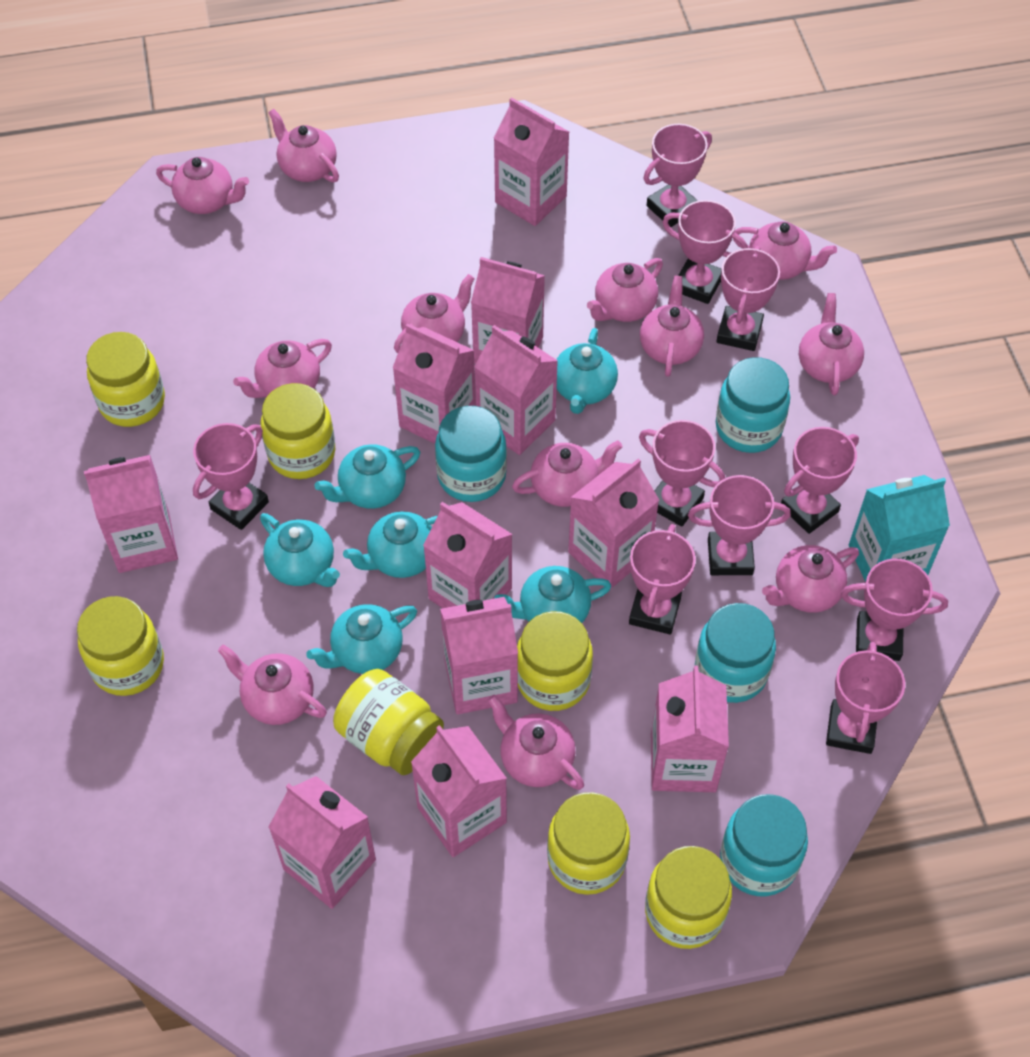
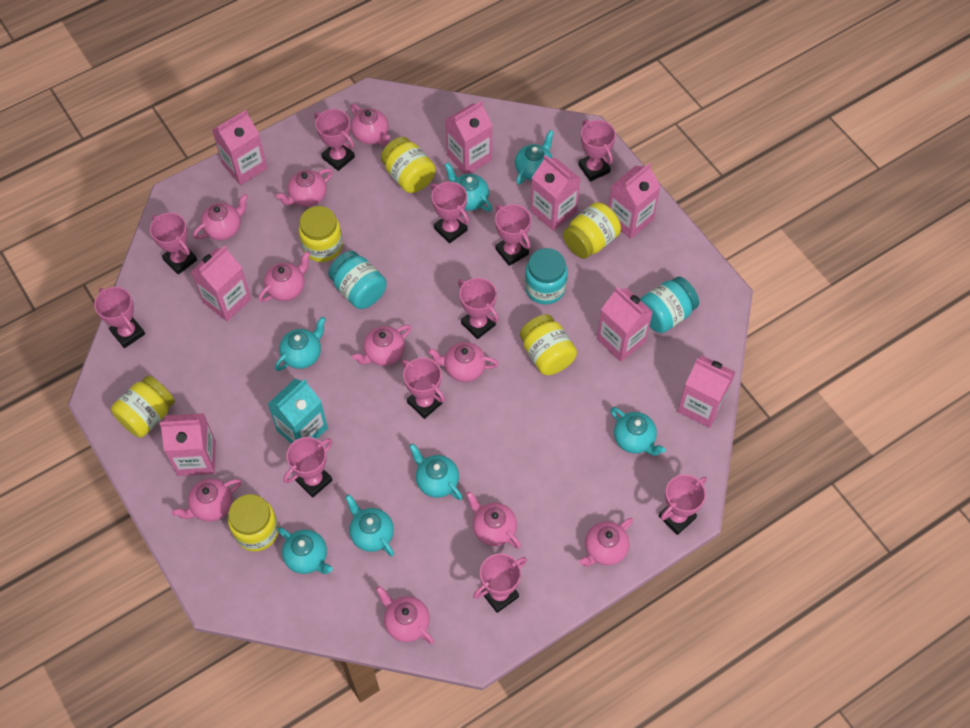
pink carton: [84,455,178,573] [269,776,376,909] [393,323,476,444] [411,725,507,857] [423,502,512,608] [440,597,518,714] [471,257,545,364] [474,325,558,455] [494,97,569,226] [568,459,659,588] [651,666,729,792] = 11 -> [160,413,216,476] [191,246,251,321] [212,110,267,185] [445,101,492,174] [530,155,581,231] [597,287,653,362] [609,163,661,239] [677,356,736,428] = 8
pink teapot: [156,157,249,214] [218,644,327,725] [233,339,332,398] [268,109,339,183] [394,274,475,353] [488,695,584,790] [512,440,623,507] [587,258,663,322] [640,276,704,377] [733,221,837,280] [762,545,859,613] [799,293,864,395] = 12 -> [172,478,241,522] [193,194,248,240] [258,251,310,302] [276,168,333,207] [351,104,390,146] [352,325,411,366] [376,586,434,644] [428,342,499,382] [466,491,521,549] [579,518,633,567] = 10
pink trophy: [193,423,269,530] [629,524,696,634] [639,420,725,527] [643,124,712,227] [662,200,748,304] [688,475,791,575] [716,246,780,351] [781,427,859,534] [826,642,905,754] [841,559,948,661] = 10 -> [94,287,145,348] [150,213,197,275] [283,437,332,498] [314,109,355,171] [401,358,445,419] [431,182,469,244] [458,278,499,339] [473,553,527,613] [495,204,531,266] [578,120,616,182] [658,475,707,535] = 11
turquoise jar: [435,406,507,502] [695,603,776,703] [716,357,790,453] [720,794,808,896] = 4 -> [328,251,387,309] [525,248,568,305] [640,276,699,333] = 3
turquoise teapot: [260,513,340,587] [306,604,417,674] [315,444,420,509] [343,511,437,578] [494,566,611,623] [556,328,618,414] = 6 -> [275,317,326,371] [278,527,332,574] [345,494,394,556] [409,444,463,500] [445,162,492,212] [515,130,554,184] [611,407,665,456] = 7
yellow jar: [77,596,164,696] [86,332,165,427] [261,383,335,479] [333,669,444,775] [517,611,593,711] [547,792,630,895] [645,846,732,949] = 7 -> [111,375,175,438] [228,494,279,552] [299,206,343,262] [381,137,436,193] [520,314,577,375] [563,202,621,259] = 6

